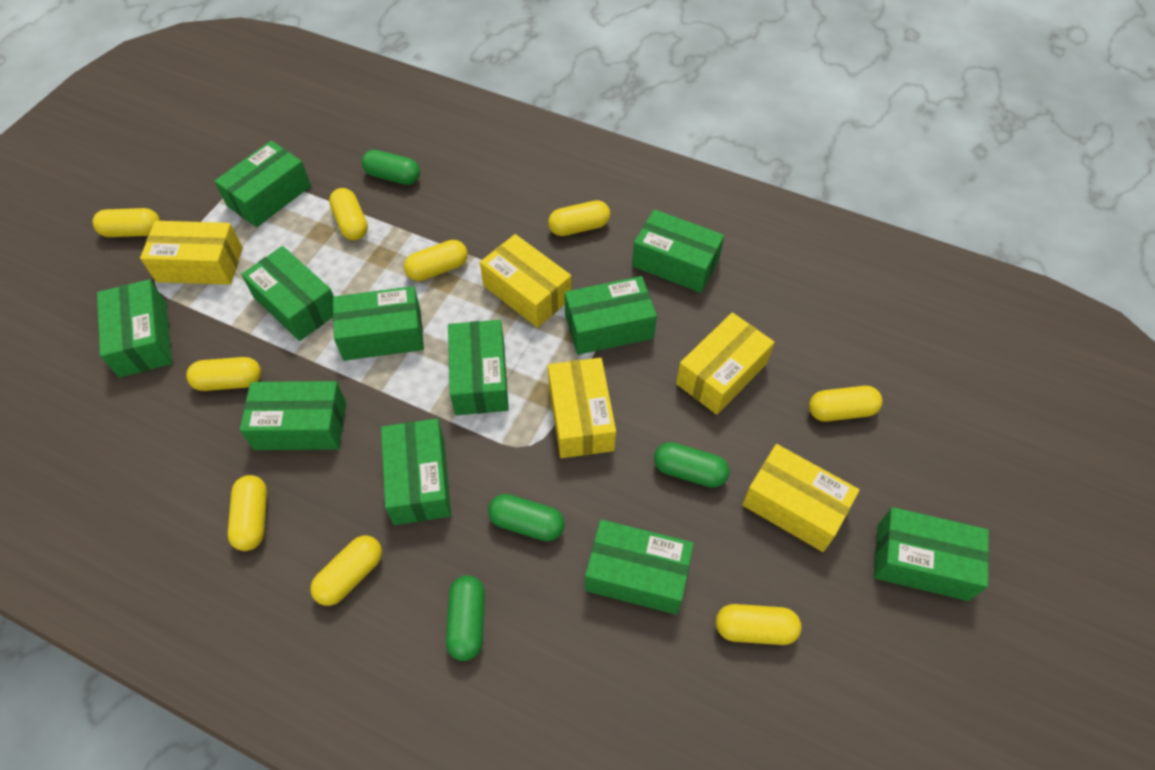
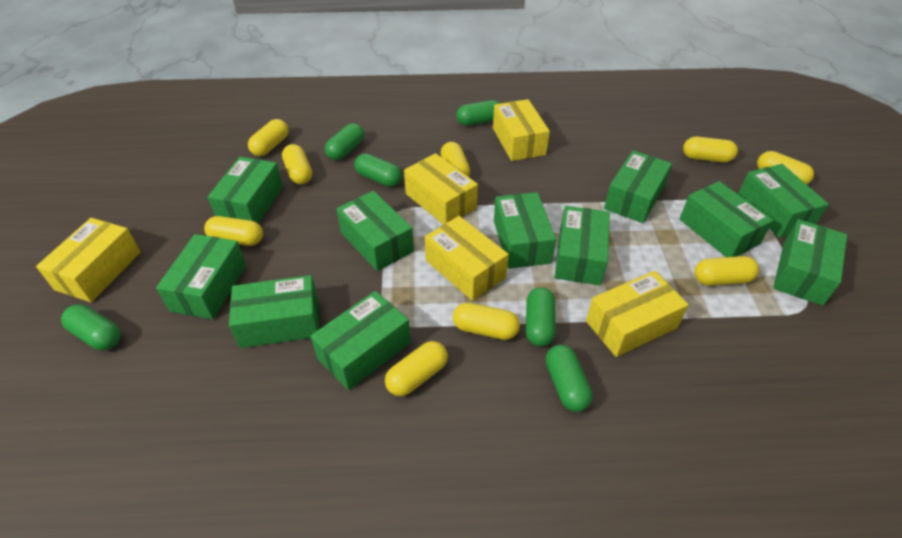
green capsule: [362,150,420,185] [446,575,485,661] [488,494,565,541] [654,442,730,488] = 4 -> [61,304,121,350] [325,123,364,160] [354,154,402,187] [456,100,500,126] [526,287,556,347] [546,344,593,412] = 6

